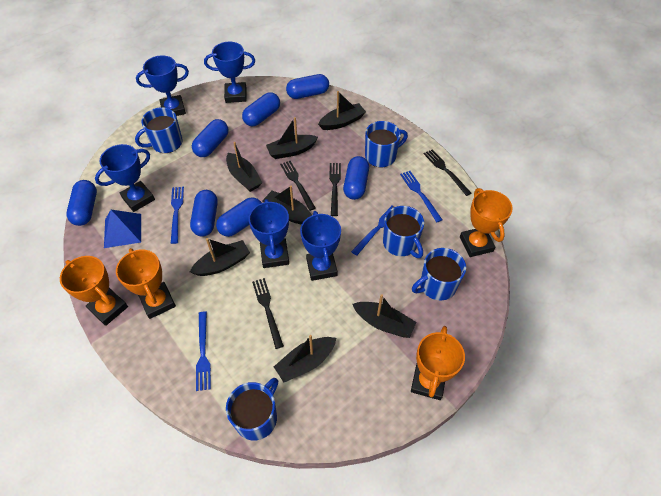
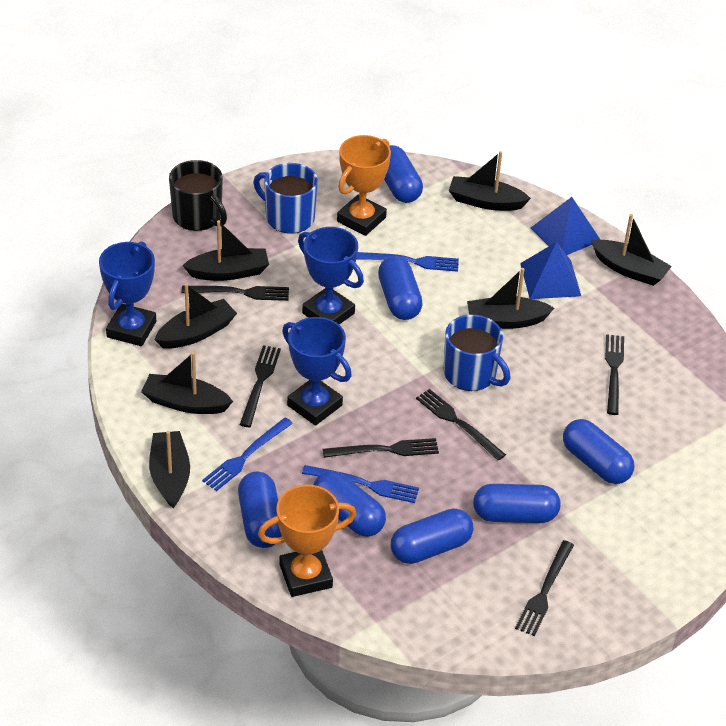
black fork: [252,278,284,349] [280,161,316,211] [329,163,341,216] [424,149,471,196] = 4 -> [181,286,289,301] [240,345,281,427] [323,438,439,458] [416,389,506,461] [515,540,574,636] [605,334,624,415] = 6
black mug: none = 0 -> [169,160,227,231] = 1
blue fork: [171,187,184,244] [196,311,211,391] [351,205,393,256] [400,171,442,222] = 4 -> [202,418,293,491] [302,465,419,503] [357,252,459,272] = 3
blue mug: [135,107,183,153] [226,378,278,441] [365,121,408,167] [383,206,424,258] [412,248,466,301] = 5 -> [253,163,318,234] [444,315,510,391] = 2
blue pyramid: [104,210,141,248] = 1 -> [520,242,581,299] [531,197,601,255] = 2
blue trophy: [95,144,155,212] [136,55,189,116] [204,42,255,103] [249,199,289,268] [300,211,341,281] = 5 -> [99,241,156,346] [282,317,352,426] [298,227,364,324] = 3
orange trophy: [60,256,128,326] [116,248,176,319] [411,326,465,400] [460,188,513,257] = 4 -> [258,485,356,597] [337,135,391,236] = 2

